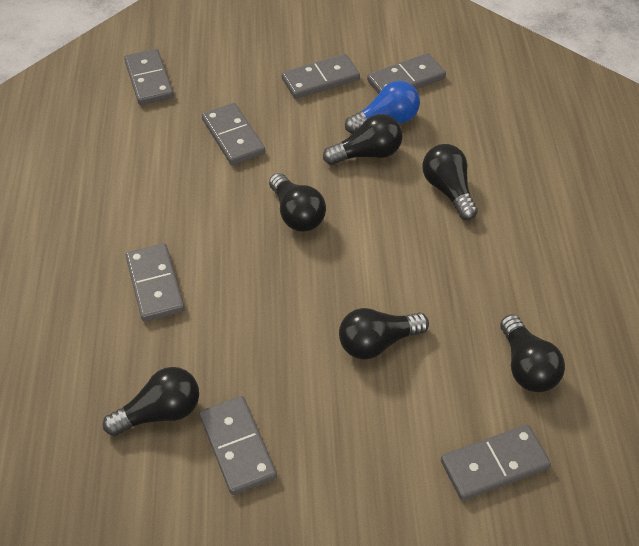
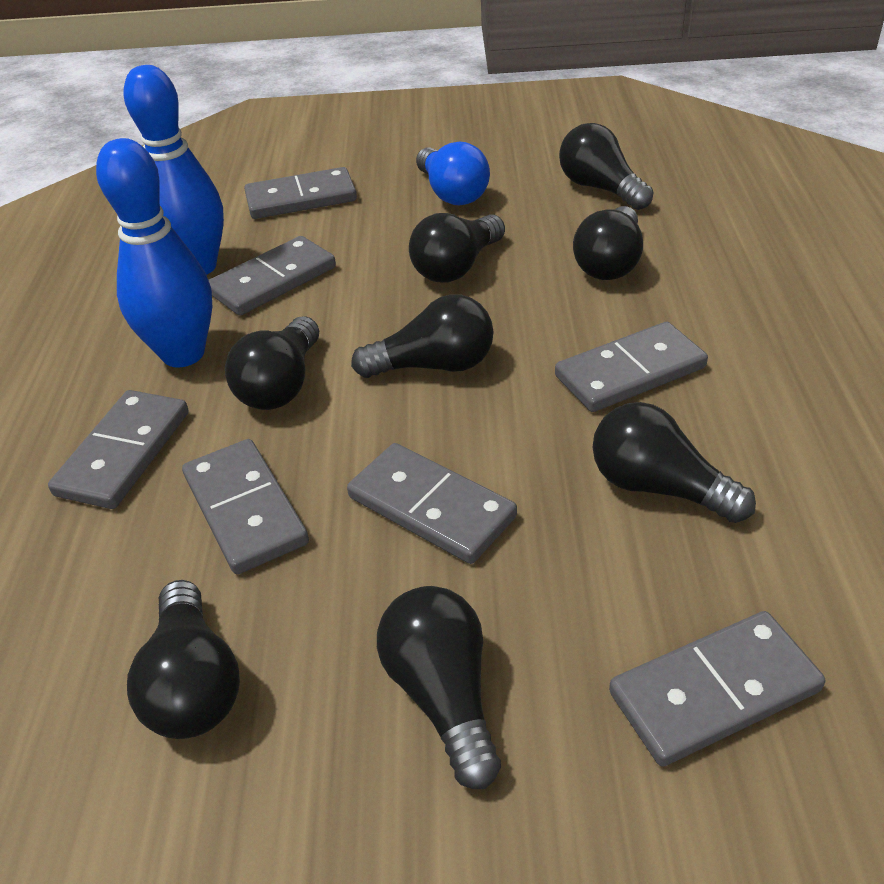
black light bulb: [103,367,199,436] [269,173,326,232] [323,114,403,165] [339,308,429,360] [422,144,478,220] [500,314,565,392] = 6 -> [127,580,240,739] [225,316,319,410] [351,294,493,378] [377,586,501,789] [409,213,505,283] [559,123,654,210] [573,206,643,280] [593,402,756,523] = 8
blue bowling pin: none = 0 -> [96,138,212,368] [123,65,224,275] = 2

